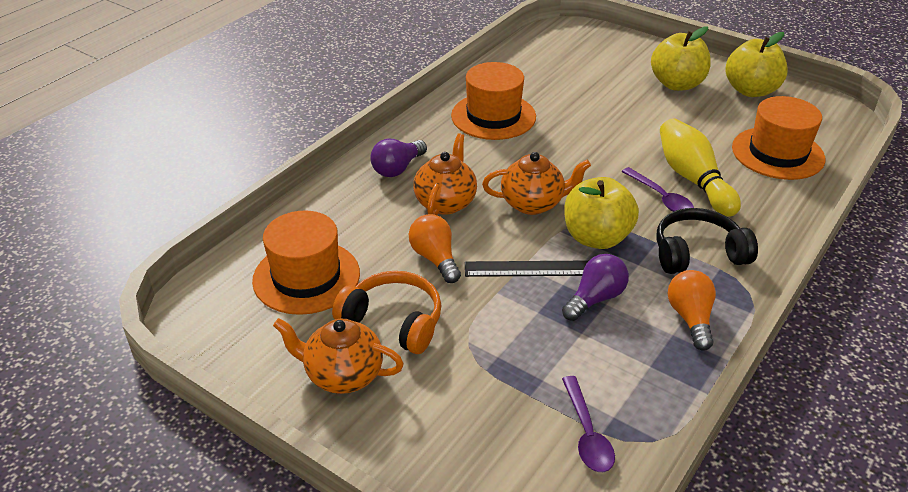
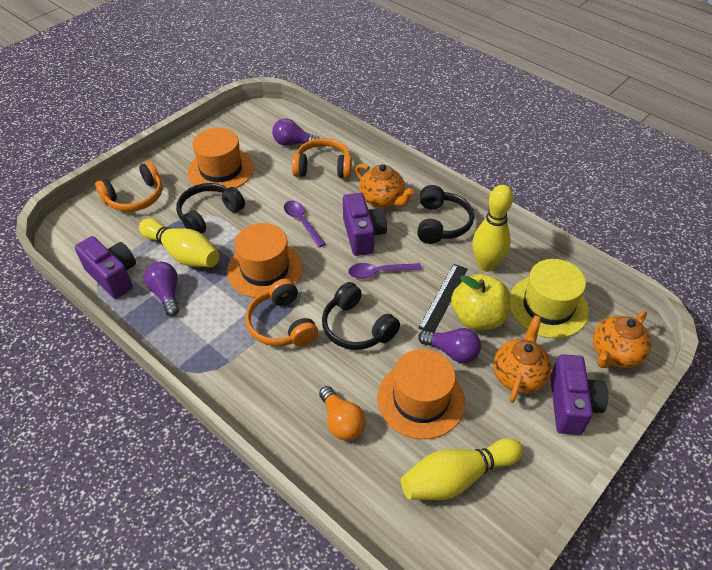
black headphones: [656,208,758,274] = 1 -> [176,183,245,233] [322,282,400,350] [417,185,474,244] = 3
orange headphones: [332,271,442,354] = 1 -> [95,161,162,212] [245,279,318,346] [292,138,352,179] = 3
orange light bulb: [409,214,461,283] [668,270,716,351] = 2 -> [319,386,366,441] = 1
purple camera: none = 0 -> [75,236,136,299] [343,193,387,256] [550,354,608,435] = 3
purple light bulb: [370,139,427,177] [562,254,629,321] = 2 -> [144,262,179,317] [272,119,319,146] [418,328,481,363] = 3
yellow apple: [564,177,639,249] [651,27,711,91] [725,32,788,97] = 3 -> [451,274,510,330] = 1
yellow bowling pin: [660,118,741,217] = 1 -> [139,219,219,267] [401,438,523,500] [472,185,513,272] = 3
yellow hat: none = 0 -> [510,259,589,339] = 1

